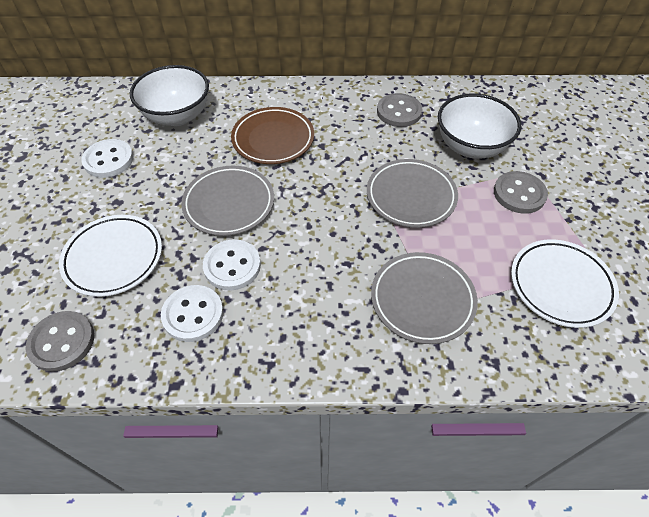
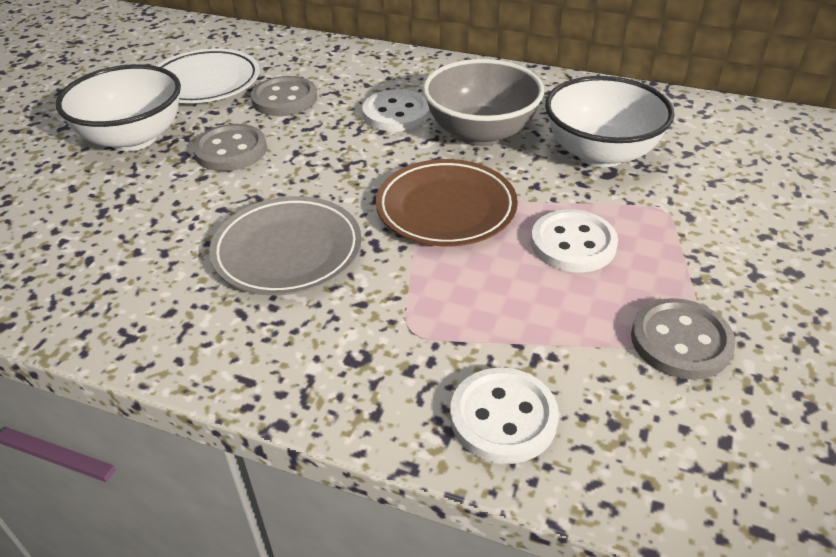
grey bowl: none = 0 -> [423,59,544,146] = 1
grey plate: [181,166,274,236] [367,159,458,228] [371,252,478,344] = 3 -> [209,196,362,296] = 1
white plate: [59,215,162,297] [511,239,619,328] = 2 -> [156,48,260,103] = 1

